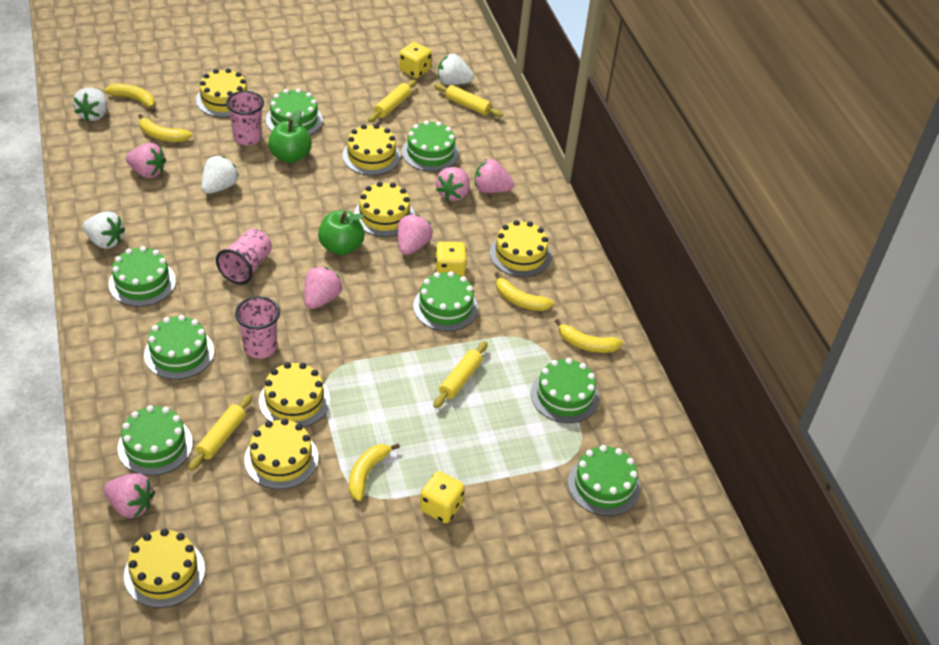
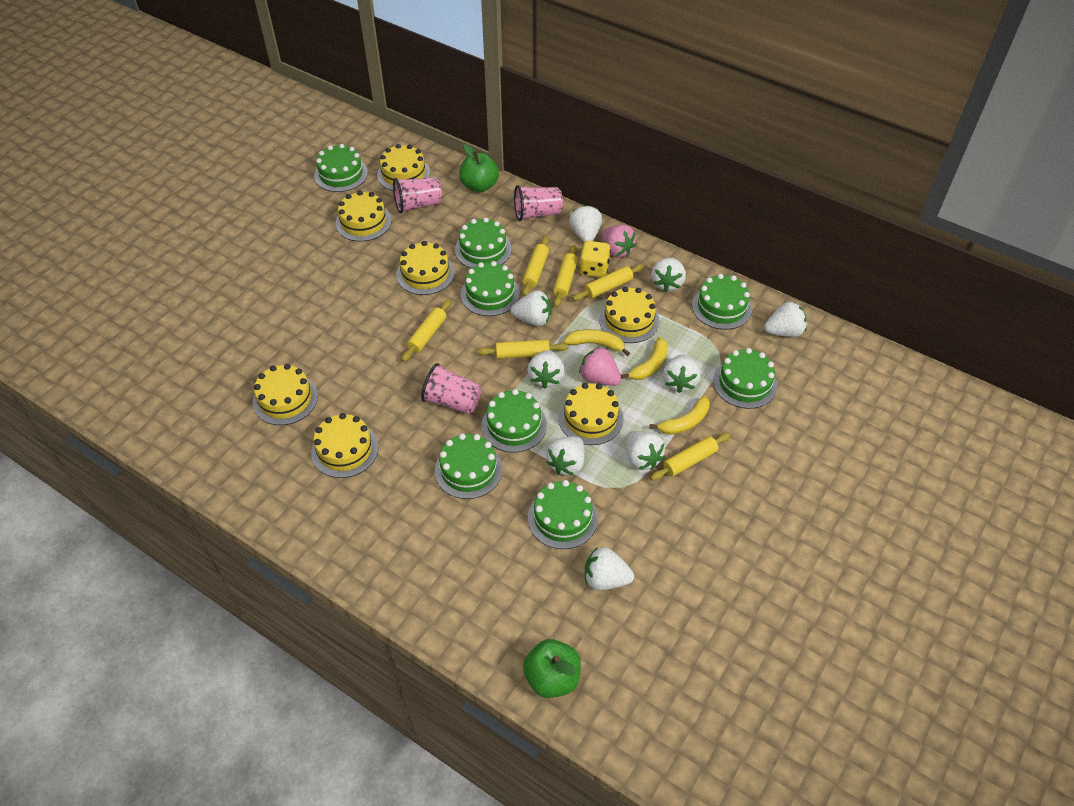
pink strawberry: [104,473,155,518] [126,143,166,178] [304,267,342,309] [397,215,433,255] [436,167,470,201] [475,159,514,193] = 6 -> [579,347,621,386] [602,225,637,258] = 2
white strawberry: [73,88,107,121] [83,211,125,249] [201,156,239,194] [438,54,474,85] = 4 -> [511,290,551,326] [527,350,565,389] [546,436,585,475] [569,205,602,242] [585,547,634,590] [626,431,665,470] [651,258,686,292] [663,355,701,393] [764,302,807,337] = 9
yellow banana: [105,83,156,112] [138,114,192,142] [349,443,400,501] [495,272,554,311] [555,319,623,353] = 5 -> [564,329,630,356] [621,337,668,380] [650,396,710,435] = 3
yellow dice: [399,42,432,78] [420,471,465,523] [435,242,467,277] = 3 -> [579,241,611,278] = 1
yellow rolling pin: [188,394,252,471] [368,79,416,122] [434,83,503,117] [434,341,488,408] = 4 -> [401,300,451,362] [477,340,568,359] [522,236,549,296] [553,245,578,307] [572,264,645,301] [650,433,731,481] = 6

